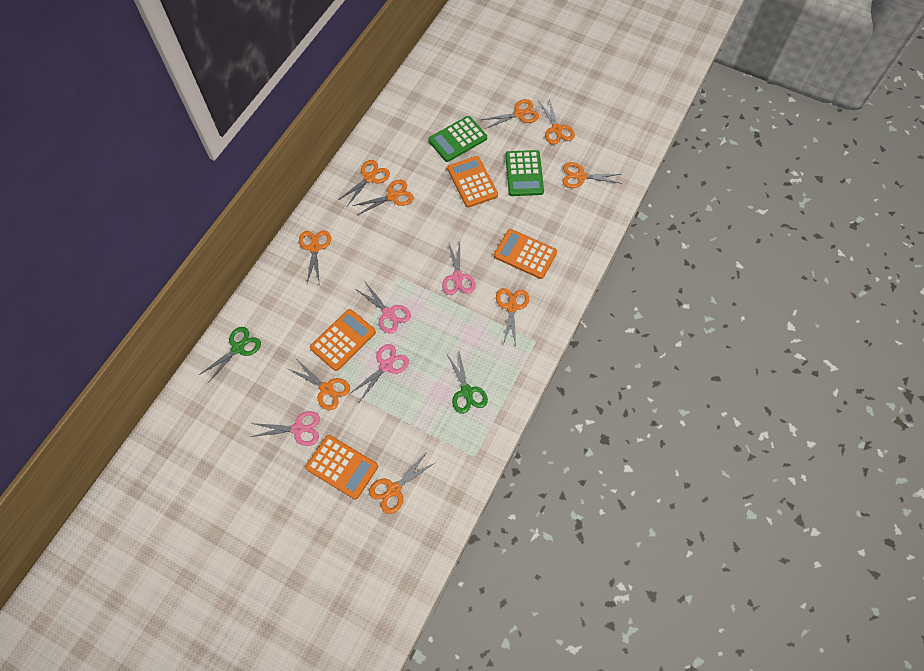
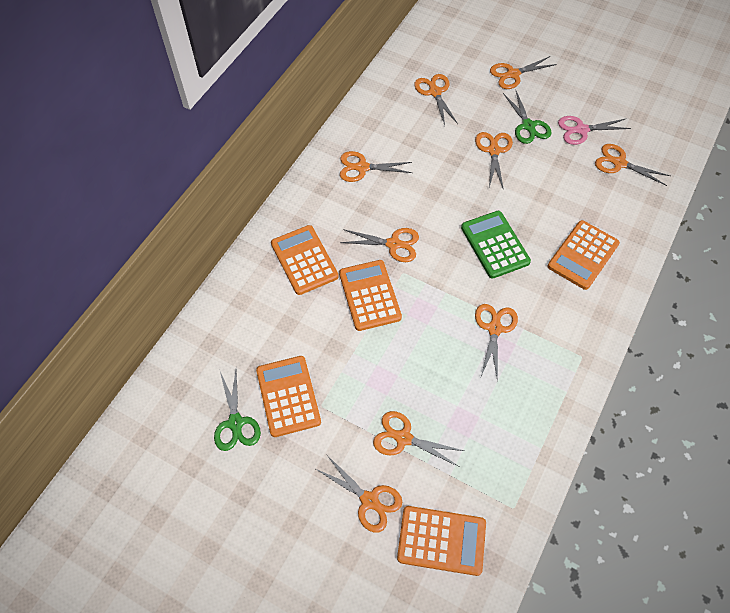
green calculator: [428,116,487,162] [505,150,544,196] = 2 -> [461,211,531,279] = 1
orange calculator: [306,435,378,499] [310,309,376,371] [447,156,498,208] [494,229,557,279] = 4 -> [256,356,321,437] [271,225,339,295] [339,260,402,331] [397,506,486,576] [548,220,620,290] = 5
pink scissors: [250,411,320,446] [351,344,409,401] [357,282,411,334] [442,242,476,295] = 4 -> [558,116,631,145] = 1

